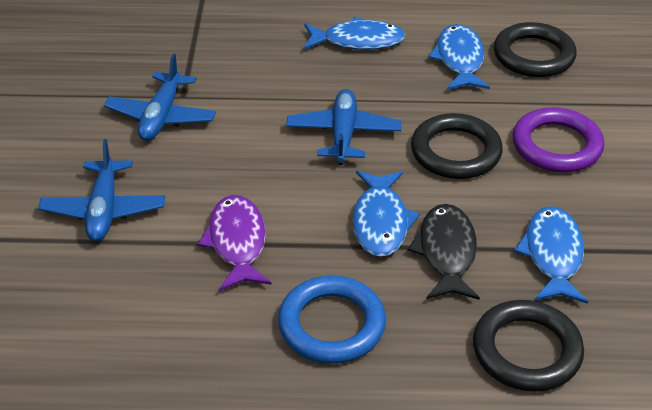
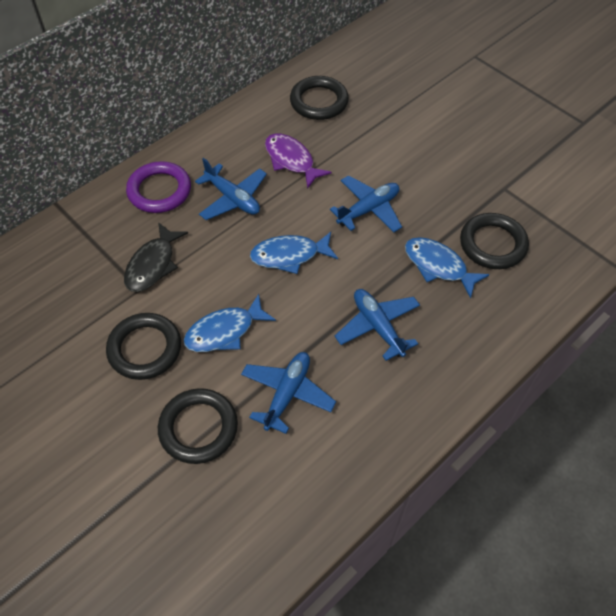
black ring: [411,113,503,179] [473,300,584,392] [494,22,577,77] = 3 -> [106,313,181,380] [158,388,238,464] [290,76,349,120] [460,213,529,269] = 4
blue fish: [304,17,405,50] [352,170,420,257] [428,24,490,90] [514,206,588,304] = 4 -> [184,294,276,352] [250,232,338,274] [405,237,490,298] = 3
blue plane: [38,139,165,241] [104,53,216,141] [286,89,401,165] = 3 -> [195,158,267,220] [241,352,336,434] [330,175,402,232] [335,289,420,361] = 4
blue ring: [278,276,386,364] = 1 -> none = 0

